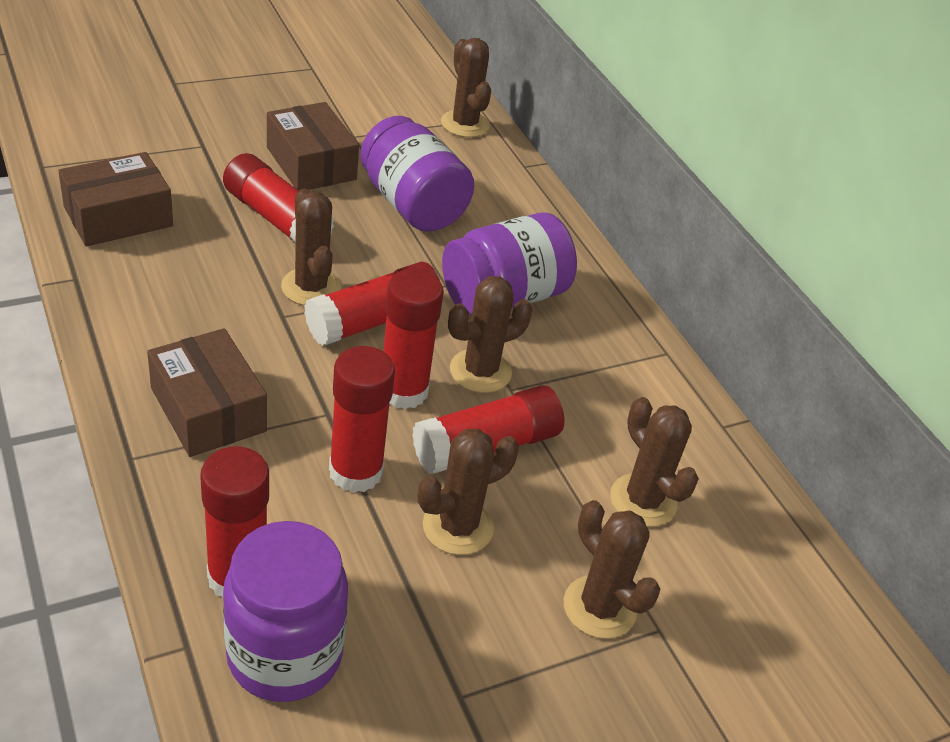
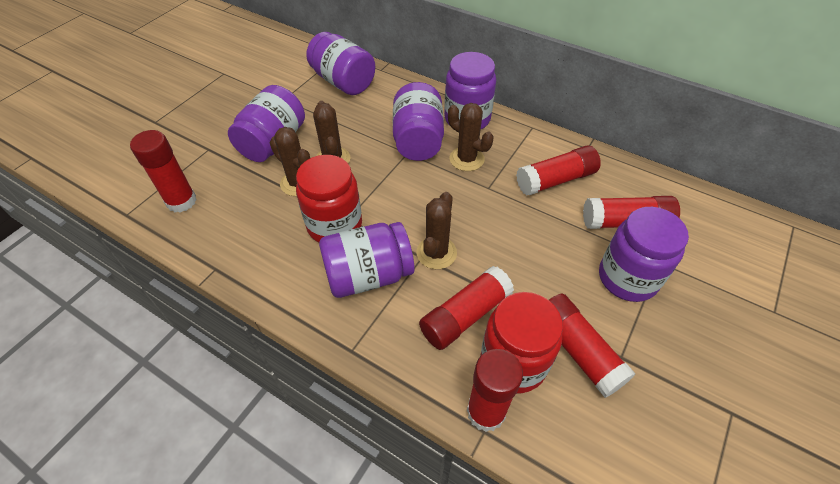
brown box: [58,152,173,246] [147,328,267,457] [267,102,359,191] = 3 -> none = 0
brown cactus: [281,188,342,306] [417,429,519,555] [441,38,491,137] [448,276,532,393] [564,500,660,639] [610,397,699,527] = 6 -> [270,127,310,196] [313,101,350,163] [416,192,457,269] [448,103,493,171] = 4
purple jar: [223,521,348,702] [360,116,474,232] [442,212,577,315] = 3 -> [228,85,305,162] [306,32,375,95] [319,222,414,298] [393,82,444,161] [444,52,496,129] [599,207,689,302] = 6
red jar: none = 0 -> [296,155,362,242] [480,292,563,393] = 2

